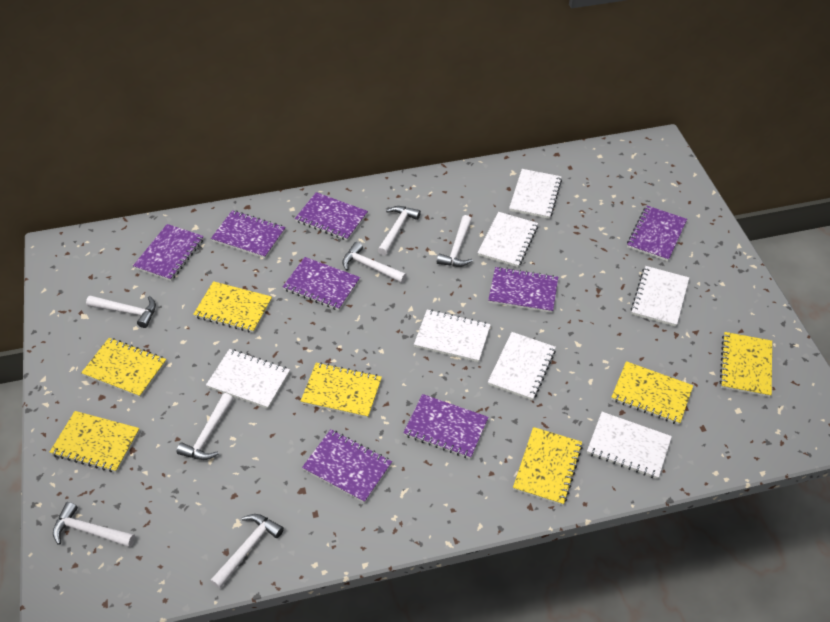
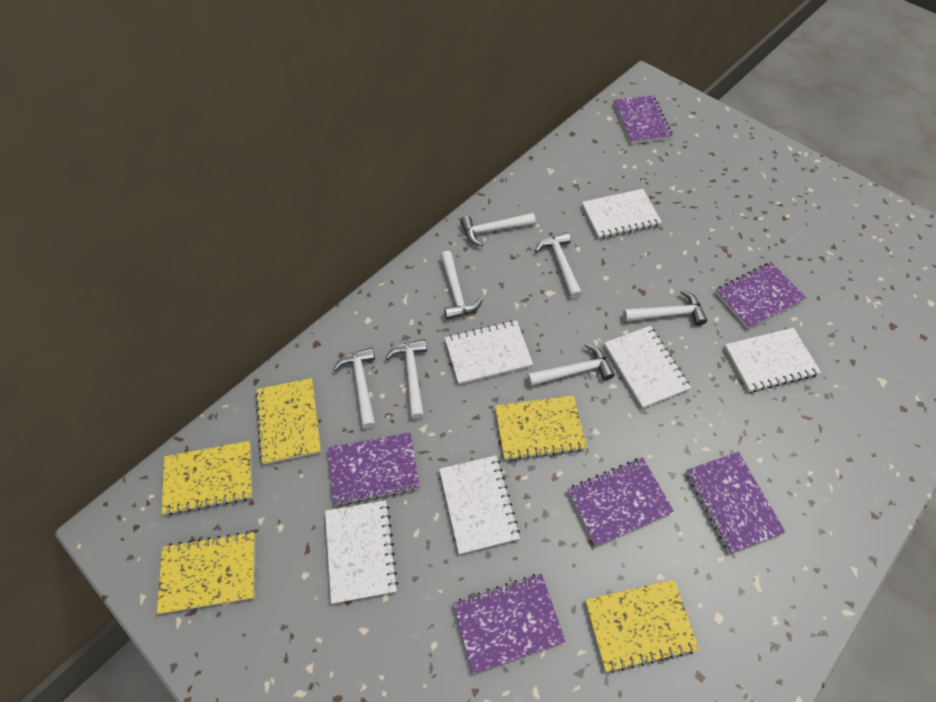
purple notebook: [133,224,204,281] [211,210,286,259] [283,257,360,310] [295,192,368,241] [302,429,392,503] [403,394,489,459] [488,267,558,313] [627,206,687,261] = 8 -> [328,432,420,506] [453,574,565,674] [568,458,674,546] [614,95,673,144] [686,452,785,553] [715,262,806,329] = 6
white notebook: [206,349,290,409] [414,309,491,362] [478,212,538,267] [488,332,556,401] [509,169,562,219] [587,412,672,479] [631,266,689,327] = 7 -> [325,500,398,604] [439,455,520,554] [445,320,533,384] [582,189,662,239] [604,326,691,408] [724,328,821,392] = 6
yellow notebook: [50,411,140,472] [81,338,166,398] [193,281,272,333] [301,362,382,418] [513,427,583,505] [611,361,693,425] [720,332,772,397] = 7 -> [157,531,255,614] [162,441,252,515] [255,378,321,464] [495,395,587,461] [585,579,699,673] = 5

